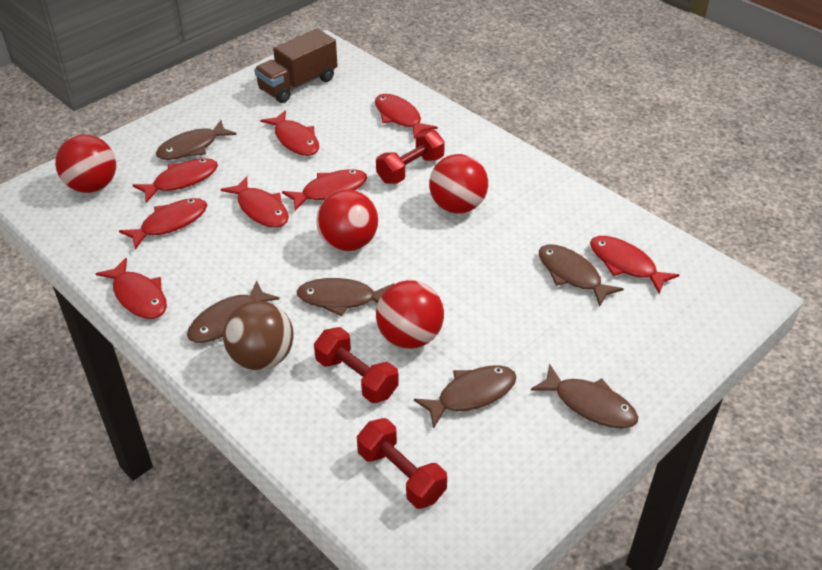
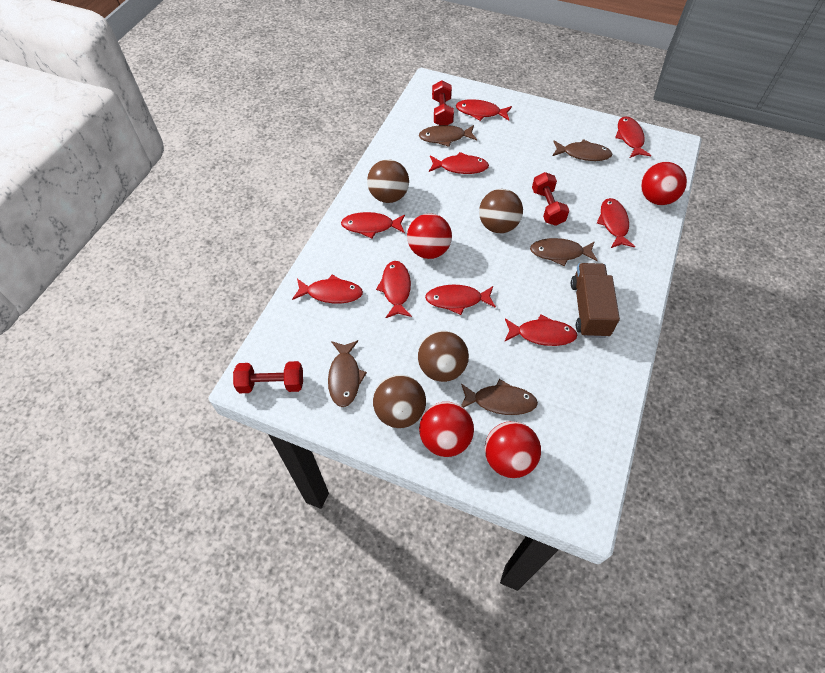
brown ball: [223,301,294,370] = 1 -> [367,160,409,203] [373,375,426,428] [418,331,469,382] [479,189,523,233] = 4
brown fish: [156,120,237,160] [187,280,280,343] [296,278,394,316] [414,365,517,429] [531,364,638,428] [539,244,624,307] = 6 -> [328,340,367,407] [419,125,477,147] [461,379,538,415] [530,238,598,266] [553,139,613,161] = 5
red fish: [95,258,167,319] [119,198,207,250] [133,158,218,203] [220,176,289,228] [260,110,319,156] [282,169,367,211] [375,94,438,139] [590,236,679,294] = 8 -> [292,275,363,303] [341,212,405,239] [376,261,412,318] [425,285,496,315] [429,152,489,174] [456,99,512,121] [504,314,577,346] [597,198,635,248] [615,116,651,158] = 9

